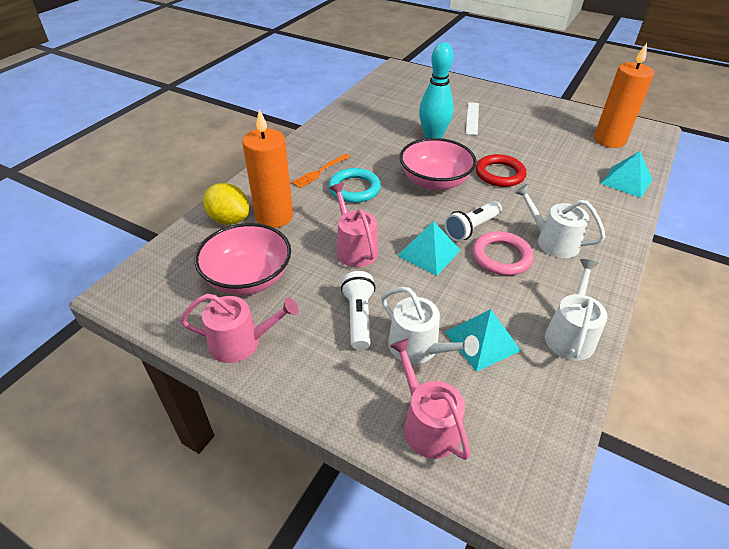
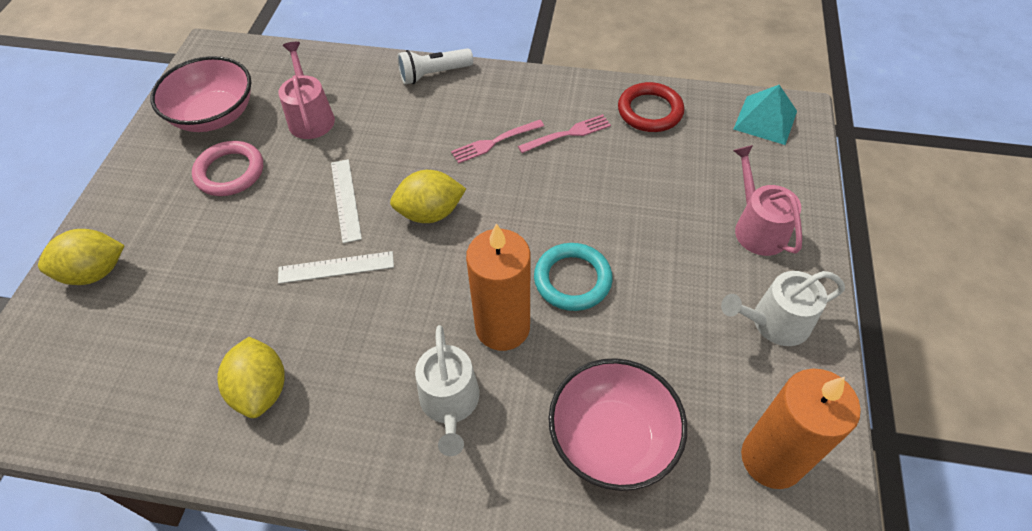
orange fork: [291,154,351,188] = 1 -> none = 0
pink fork: none = 0 -> [451,120,544,164] [518,114,611,153] = 2
pink watering can: [180,293,299,363] [330,183,378,267] [390,338,470,460] = 3 -> [279,42,335,139] [733,145,802,256] = 2
turquoise bowling pin: [419,42,454,138] = 1 -> none = 0
turquoise pyramid: [397,221,461,276] [445,309,521,372] [601,151,653,198] = 3 -> [733,85,797,145] = 1
white flashlight: [341,271,376,350] [444,201,502,242] = 2 -> [398,48,473,84] = 1
white ruler: [466,102,479,135] = 1 -> [278,251,394,284] [331,159,362,243] = 2
white watering can: [381,287,479,364] [515,184,605,258] [545,259,608,361] = 3 -> [415,325,480,456] [721,271,845,346] = 2
yellow lemon: [203,183,249,225] = 1 -> [38,229,125,285] [217,337,285,418] [390,170,466,223] = 3

